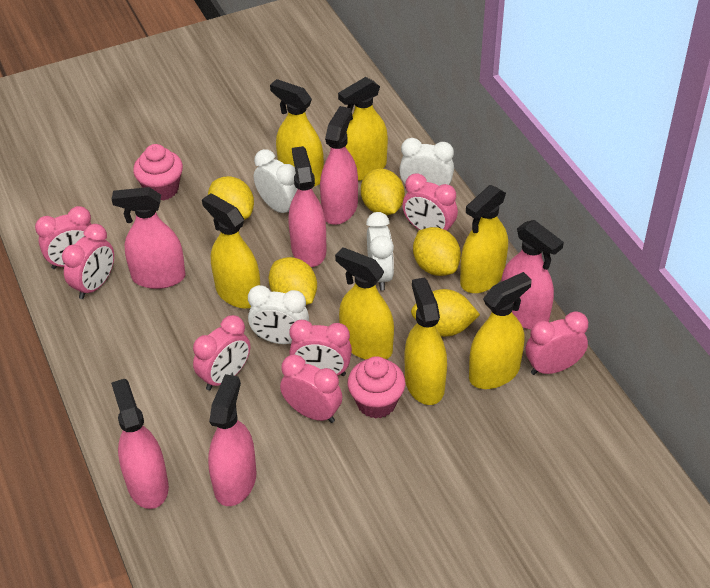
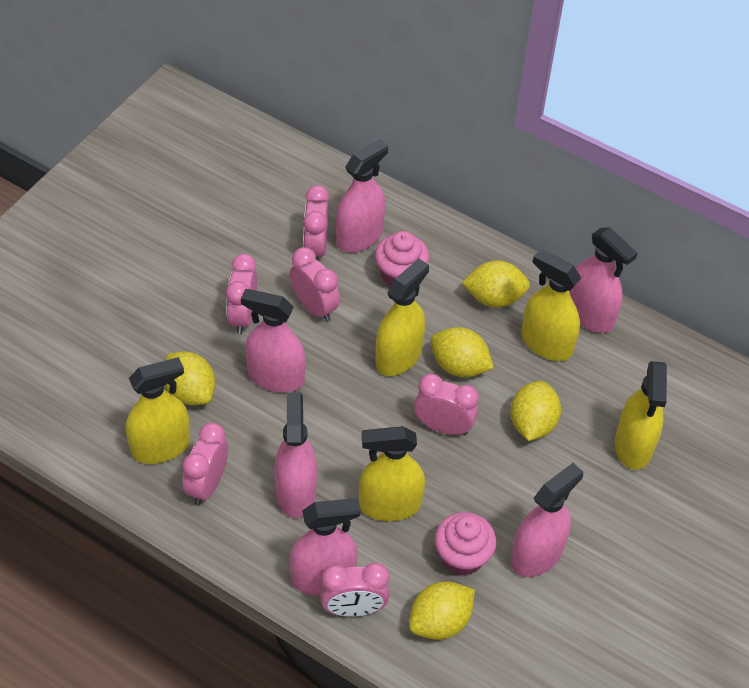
pink clock: [35,206,91,269] [62,224,114,299] [193,315,250,390] [280,355,342,423] [289,320,352,376] [402,174,458,231] [526,311,588,375] = 7 -> [182,423,228,505] [226,254,257,334] [290,247,340,322] [303,185,329,260] [320,562,389,617] [414,374,479,435] = 6
white clock: [248,285,309,344] [254,149,297,213] [366,212,394,290] [399,138,454,188] = 4 -> none = 0
yellow spray bottle: [202,193,260,309] [270,79,324,186] [335,247,394,360] [338,77,388,181] [404,277,447,405] [460,185,508,293] [469,272,532,389] = 7 -> [126,357,190,464] [359,426,425,521] [375,258,429,376] [521,249,581,361] [615,361,667,470] = 5

